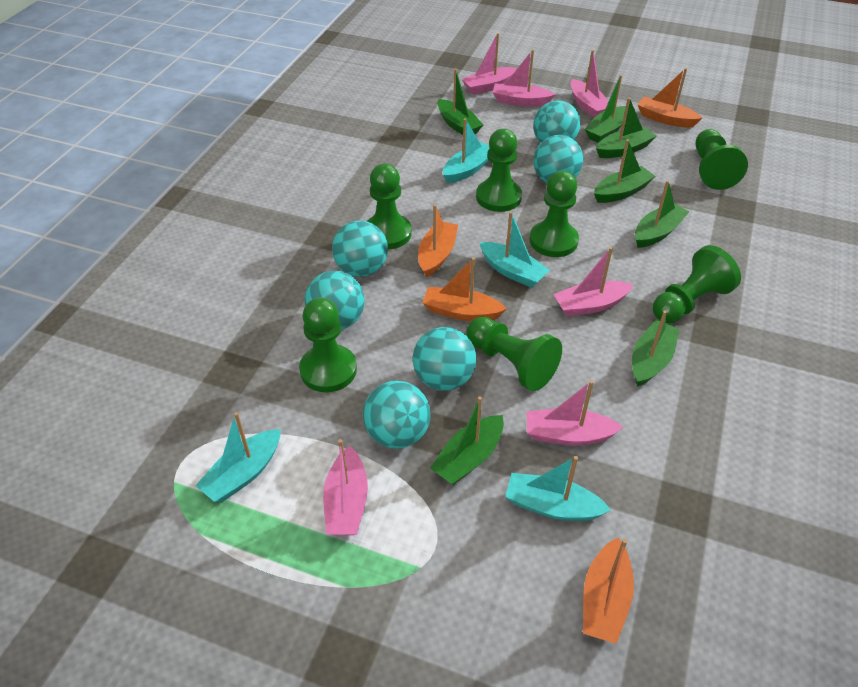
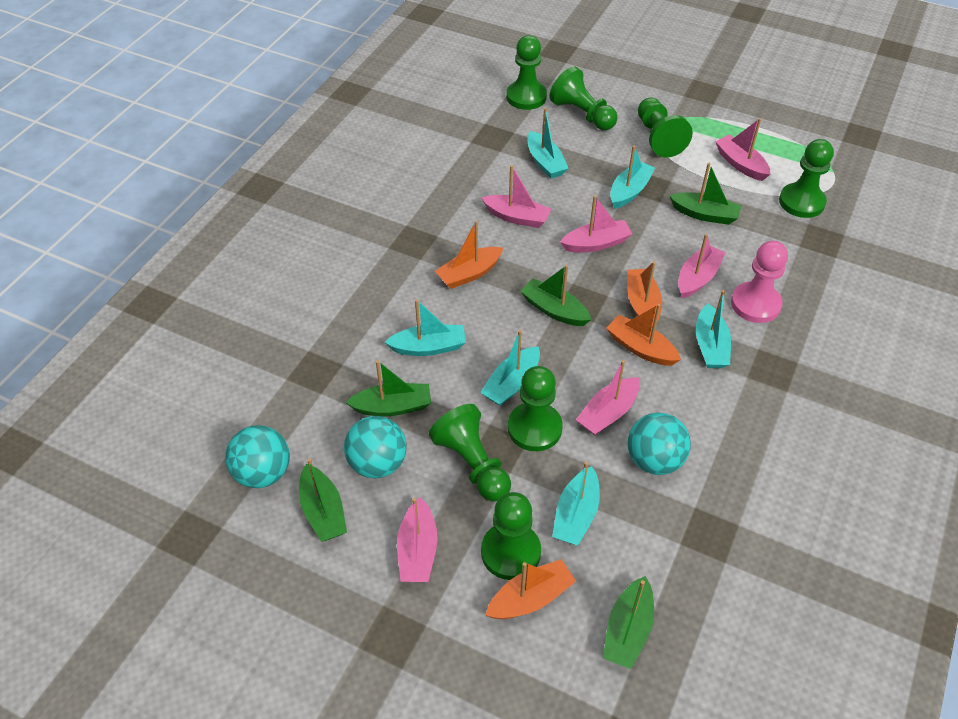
green boat: [430,396,504,485] [437,69,483,135] [585,75,626,143] [594,139,655,203] [596,97,656,158] [632,311,680,387] [635,180,689,248] = 7 -> [299,458,347,542] [345,360,431,417] [520,265,591,326] [603,576,654,669] [669,163,742,225] = 5
pink pawn: none = 0 -> [731,241,788,323] = 1
turquoise ball: [305,271,365,329] [332,221,388,277] [363,381,431,449] [413,327,476,391] [533,100,581,143] [534,135,583,183] = 6 -> [225,425,290,488] [344,416,407,478] [628,412,691,475] = 3
turquoise boat: [195,412,281,502] [443,118,490,183] [480,212,550,288] [505,456,611,521] = 4 -> [385,299,466,356] [480,330,540,406] [527,108,569,178] [552,462,600,546] [610,145,655,209] [696,290,731,368] = 6

